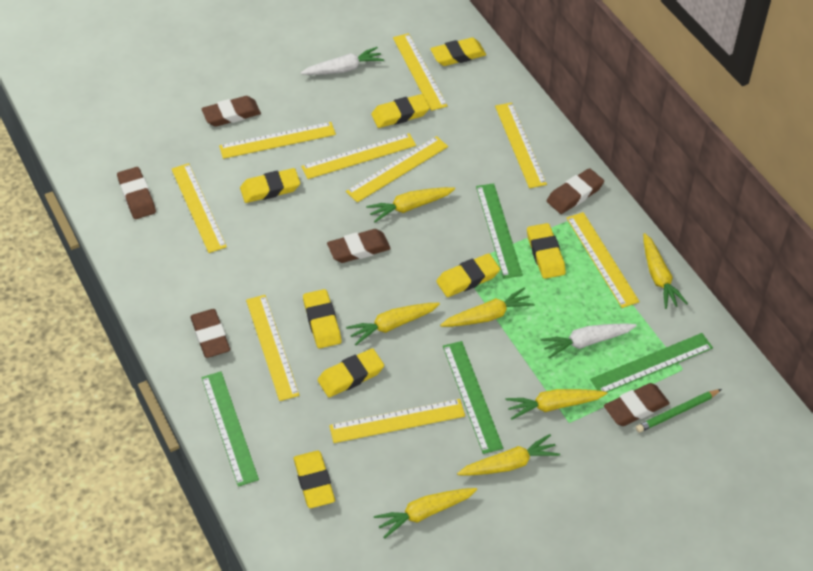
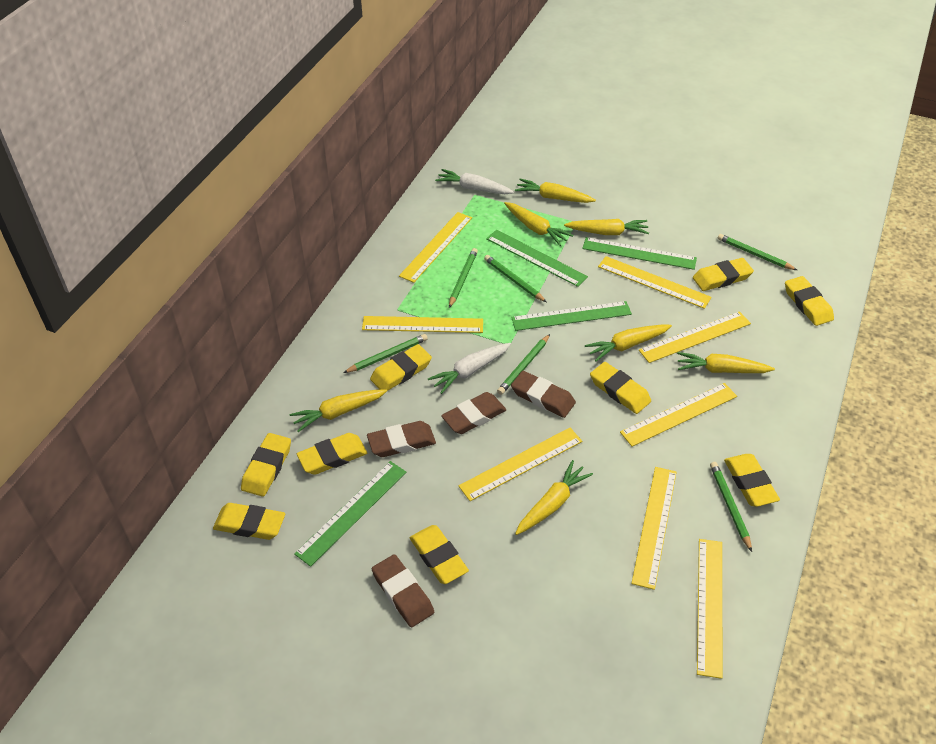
brown eraser: [117,167,156,219] [190,309,230,358] [201,96,261,127] [327,229,391,263] [547,168,604,214] [604,383,670,426] = 6 -> [367,421,436,457] [372,554,434,627] [441,392,506,434] [511,371,576,418] = 4
green pencil: [636,389,722,433] = 1 -> [343,334,428,373] [449,248,478,308] [484,255,546,302] [497,334,550,395] [710,462,752,552] [718,234,797,270] = 6
yellow eraser: [240,168,300,203] [294,451,335,508] [303,289,341,348] [318,348,384,398] [371,94,430,128] [430,37,486,66] [436,253,500,297] [527,223,566,279] = 8 -> [213,503,285,540] [241,433,291,497] [297,433,367,475] [370,344,432,391] [410,525,469,584] [590,362,651,414] [693,258,754,291] [724,454,780,507] [785,276,834,326] = 9
yellow ruler: [171,163,227,253] [219,122,336,159] [246,295,300,401] [301,133,416,179] [329,399,465,443] [346,136,448,203] [393,33,448,111] [495,102,547,188] [567,212,639,308] = 9 -> [362,316,483,333] [399,212,472,283] [459,428,582,501] [598,256,712,309] [620,383,737,447] [631,467,677,590] [639,311,751,363] [697,539,722,679] = 8

